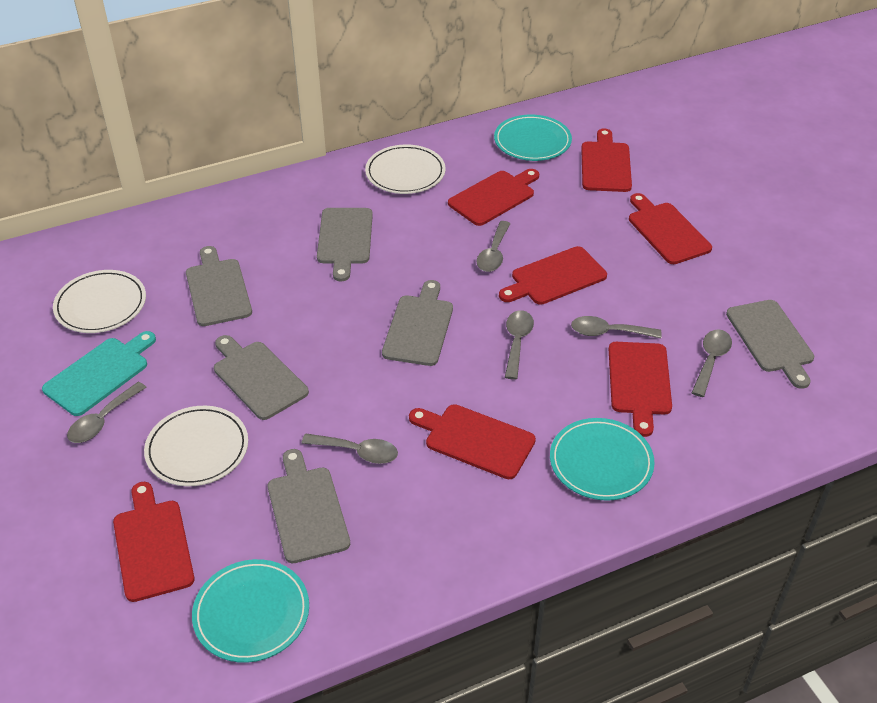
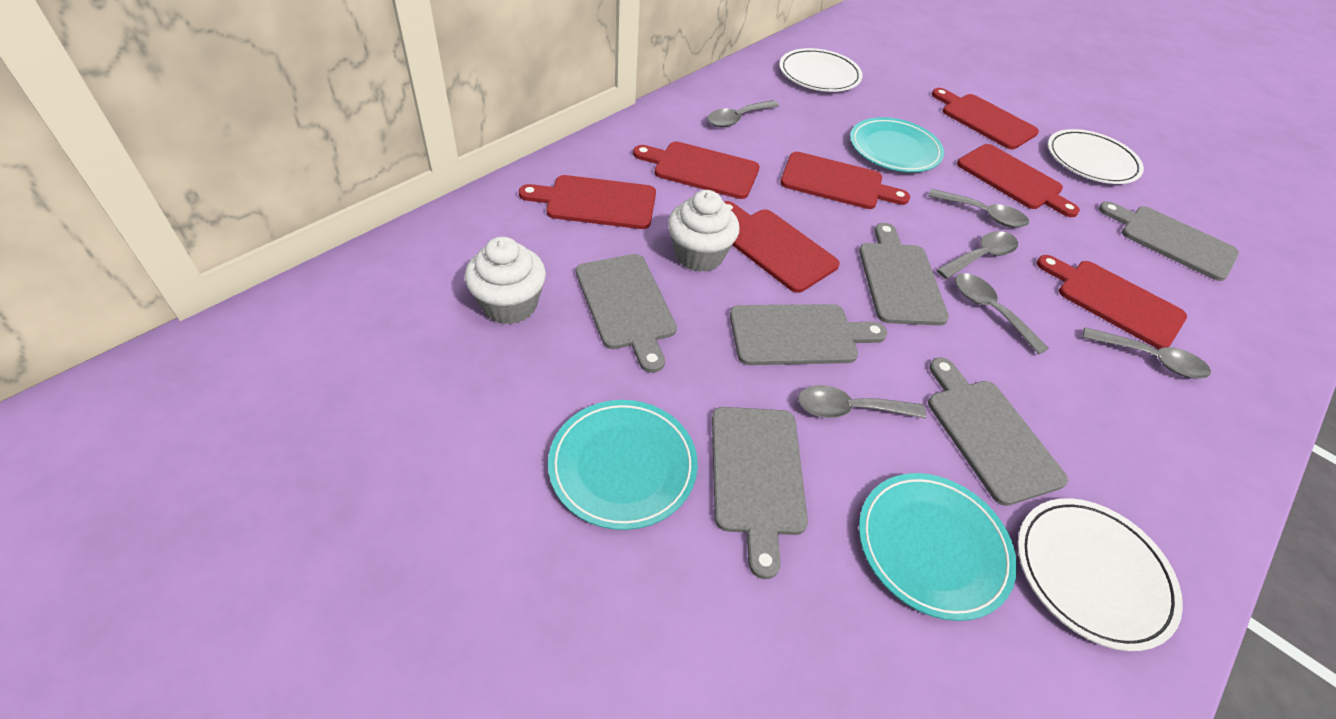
turquoise cutting board: [42,331,156,416] = 1 -> none = 0
white cupcake: none = 0 -> [465,237,546,324] [668,190,739,272] = 2

